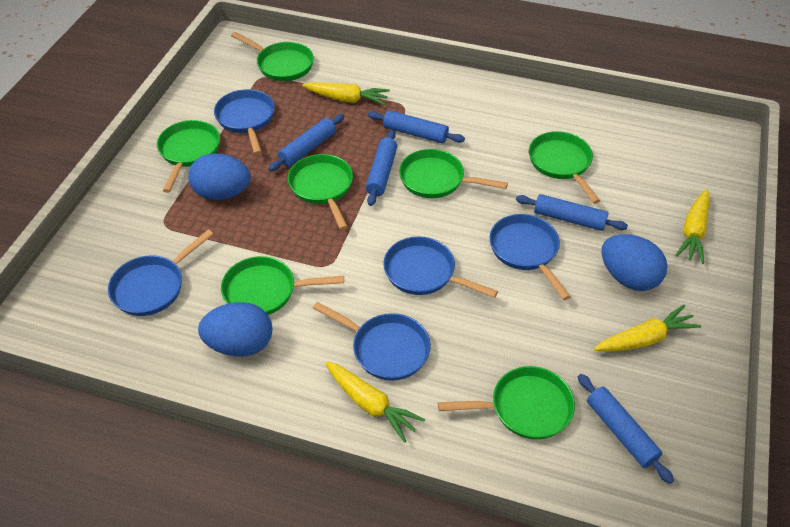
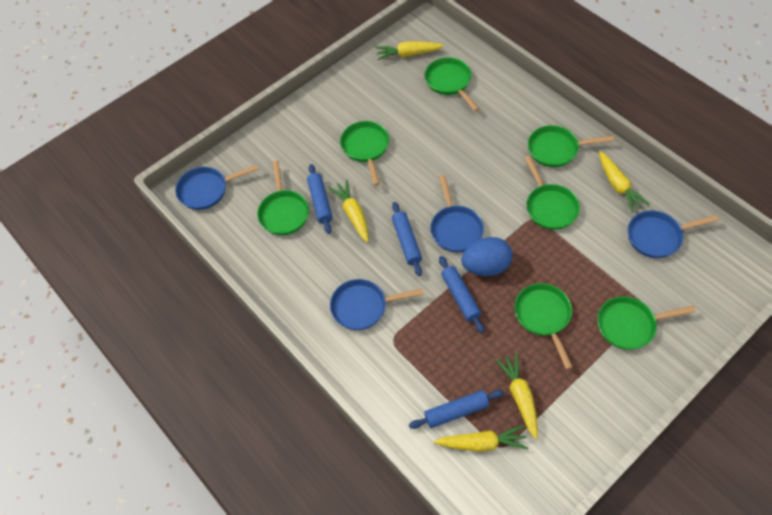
blue egg: [188,153,251,200] [198,302,273,357] [601,234,667,291] = 3 -> [461,237,513,276] = 1
blue pan: [108,230,213,316] [214,89,275,155] [313,302,431,381] [383,236,498,298] [490,214,571,300] = 5 -> [175,165,258,210] [330,279,424,330] [430,175,484,252] [628,211,719,258] = 4
blue rolling pin: [268,114,344,171] [366,130,397,206] [368,110,465,143] [516,194,628,231] [578,374,674,484] = 5 -> [307,164,333,234] [392,202,422,276] [409,390,504,429] [439,256,484,333] = 4
yellow carrot: [302,82,390,105] [325,361,425,443] [594,305,701,352] [675,189,710,264] = 4 -> [329,180,369,243] [376,41,444,60] [434,425,528,451] [495,353,538,439] [599,151,650,213] = 5

